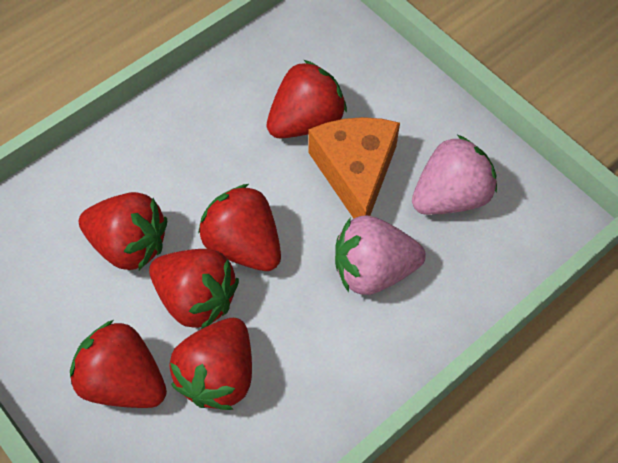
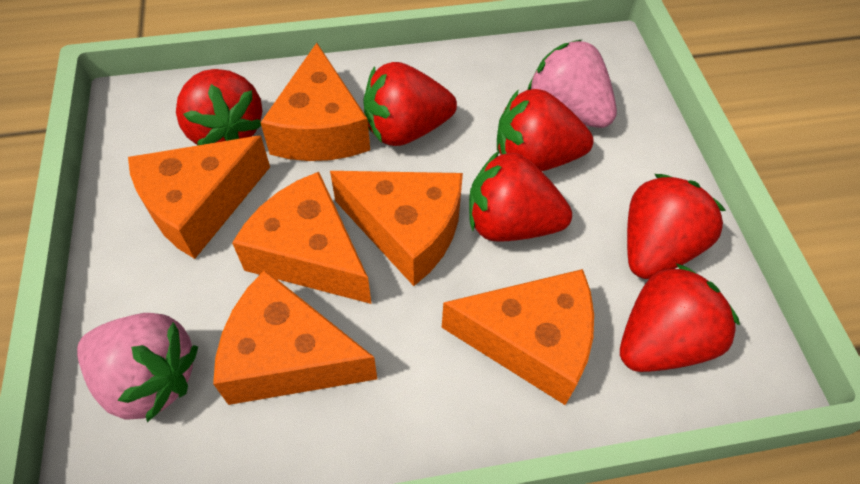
orange cheese: [308,117,400,219] = 1 -> [128,136,270,259] [213,270,377,405] [232,172,371,304] [260,43,370,161] [330,171,463,286] [442,269,594,405] = 6

